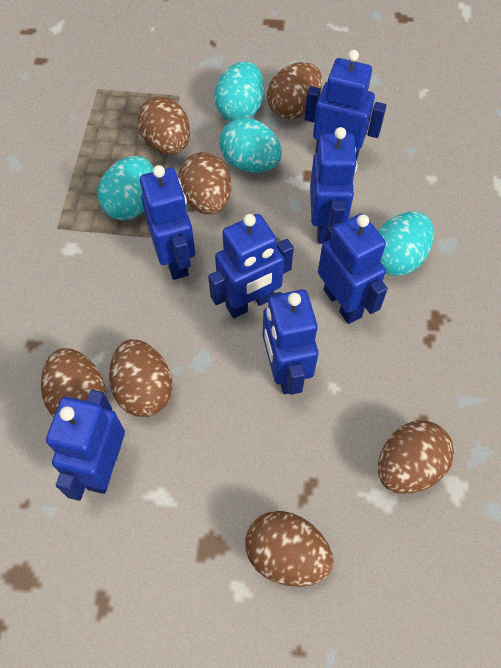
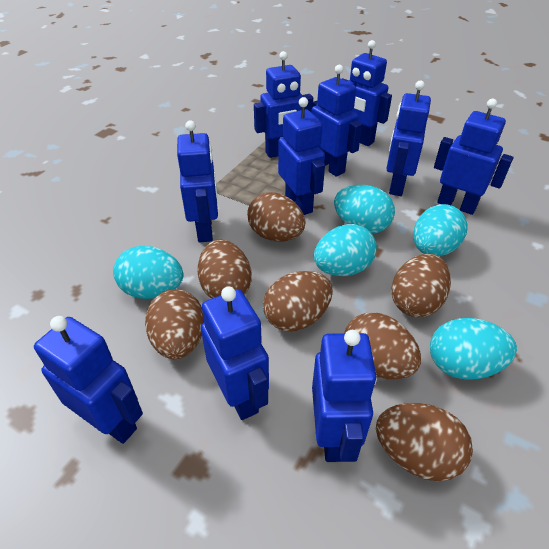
blue robot: [46,390,125,501] [140,165,195,280] [208,214,294,318] [263,290,319,395] [304,50,386,161] [310,127,357,244] [318,214,388,324] = 7 -> [34,316,143,444] [177,120,218,242] [201,287,269,420] [254,51,313,158] [278,97,325,215] [311,65,362,177] [312,330,377,462] [342,40,392,146] [386,80,431,196] [434,99,513,215] = 10
turquoise egg: [98,156,153,220] [214,61,264,121] [219,117,282,172] [378,212,434,276] = 4 -> [113,246,184,299] [314,224,377,276] [334,185,395,234] [413,204,468,256] [430,318,517,379] = 5

